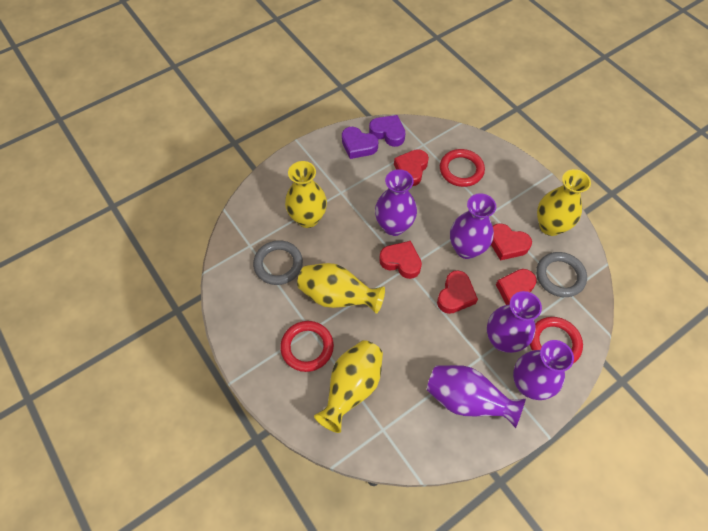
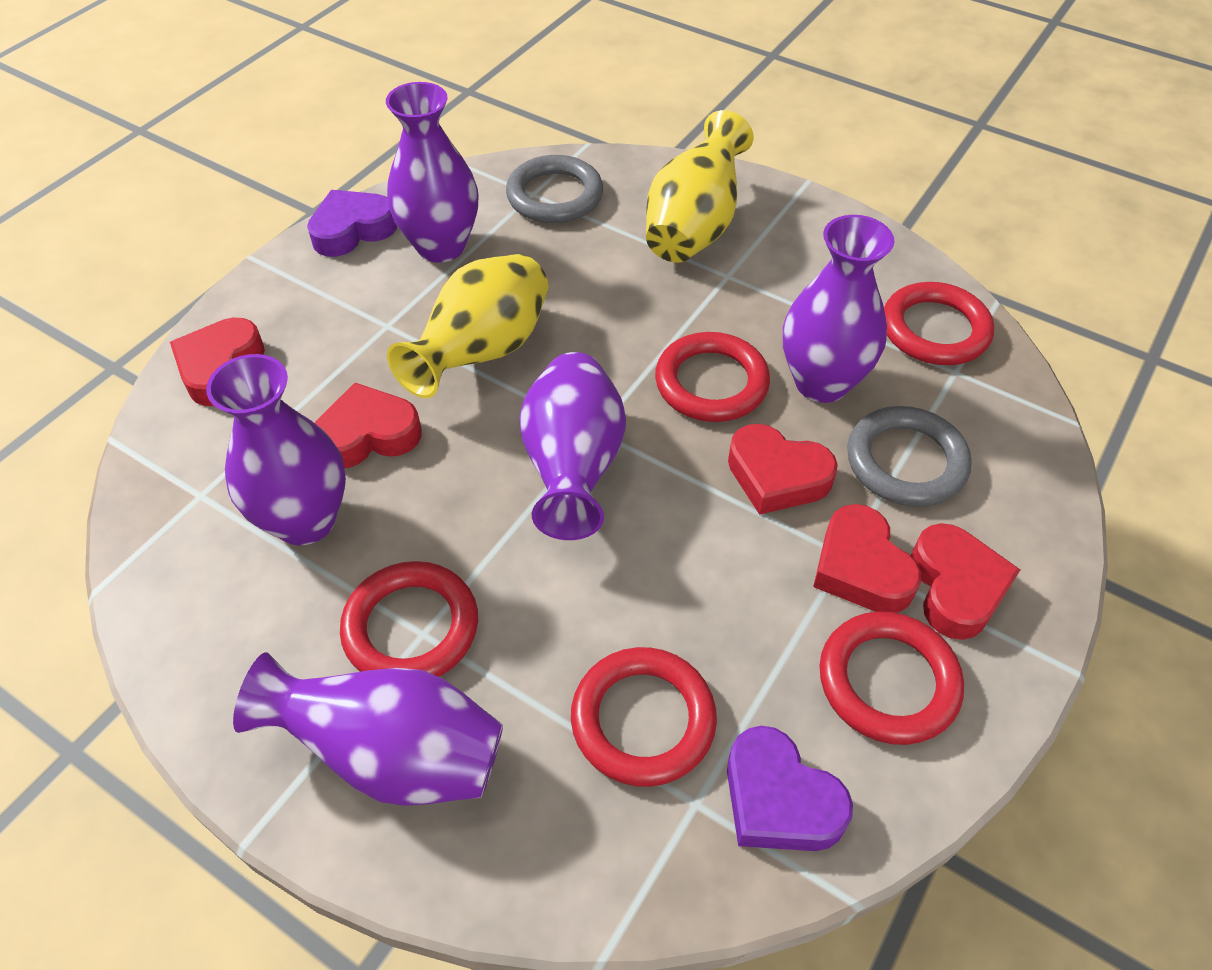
red ring: [280,321,334,372] [440,149,485,187] [530,317,583,364] = 3 -> [340,561,478,677] [571,647,717,787] [655,332,770,422] [819,611,964,745] [884,282,994,365] = 5
yellow vase: [285,161,327,228] [297,263,385,314] [314,340,383,433] [537,169,591,236] = 4 -> [387,254,548,398] [646,110,754,263] = 2

